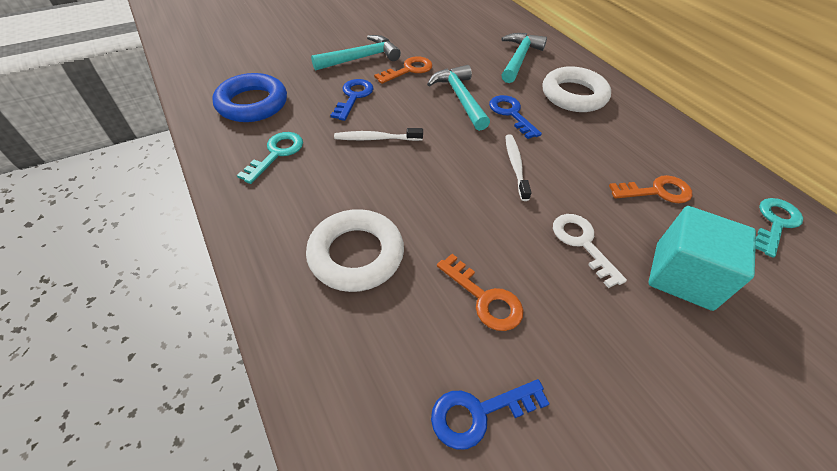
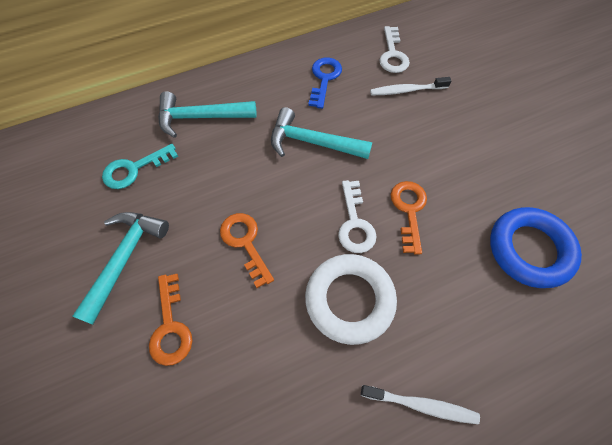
blue key: [331,79,373,121] [431,379,550,450] [489,95,542,139] = 3 -> [308,58,342,109] = 1
turquoise cube: [648,206,756,311] = 1 -> none = 0
turquoise key: [237,132,303,184] [755,198,803,258] = 2 -> [102,144,178,189] = 1
white key: [553,214,627,288] = 1 -> [338,180,377,253] [380,26,410,73] = 2
white ring: [306,209,404,292] [543,66,611,112] = 2 -> [305,254,397,345] = 1

